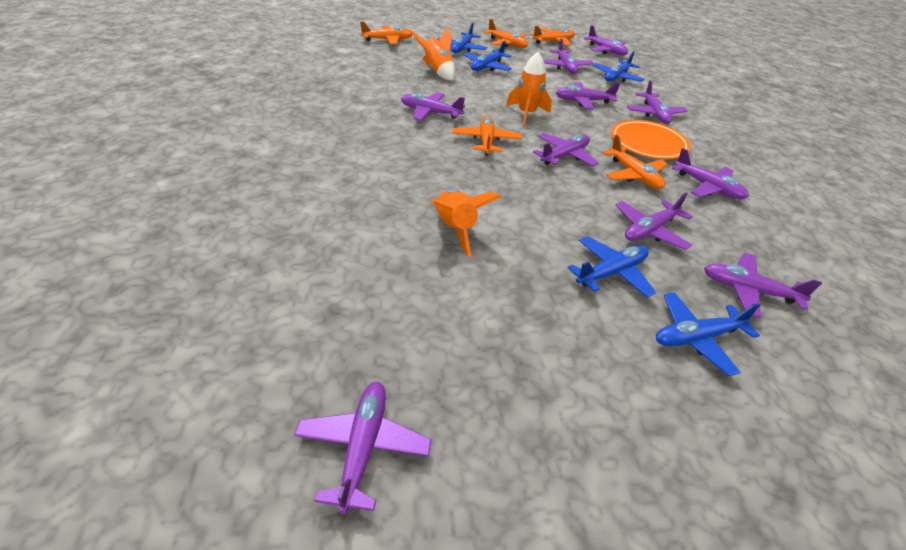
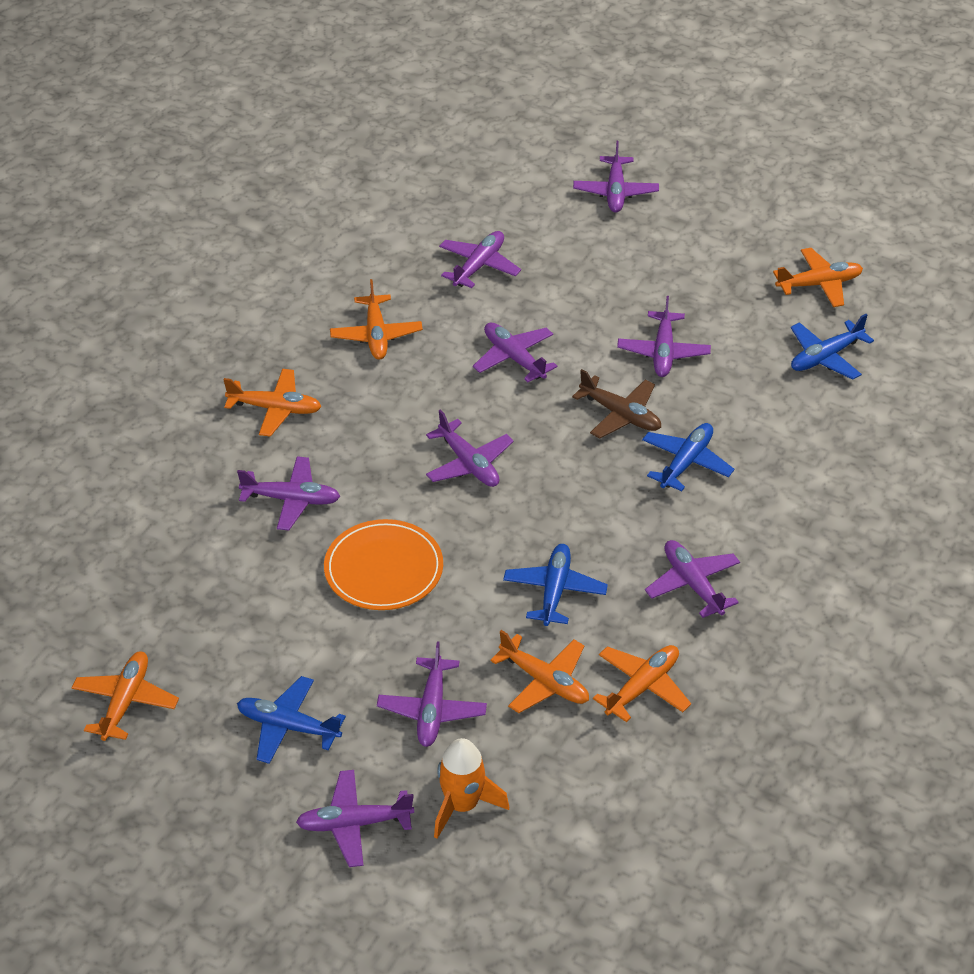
blue plane: [438,23,487,53] [463,41,512,71] [568,236,656,298] [592,51,645,82] [656,292,760,376] = 5 -> [237,676,346,764] [503,544,608,626] [642,423,734,491] [791,314,874,380] = 4
brown plane: none = 0 -> [572,369,661,438] = 1
orange plane: [360,22,413,44] [452,115,522,155] [484,19,528,48] [530,26,575,46] [602,134,668,189] = 5 -> [72,651,179,741] [223,369,322,437] [330,279,423,360] [490,630,589,713] [593,645,691,722] [773,248,863,307] = 6
orange rocket: [412,28,455,81] [431,189,501,257] [506,52,552,126] = 3 -> [434,738,509,839] = 1
purple plane: [294,382,432,514] [401,92,465,121] [533,133,599,166] [543,38,593,74] [556,82,620,109] [584,25,628,56] [616,193,692,250] [627,80,688,124] [671,148,749,199] [704,253,822,318] = 10 -> [237,456,341,531] [296,770,414,867] [377,641,487,747] [426,409,514,487] [439,231,521,288] [473,322,557,382] [573,141,659,213] [617,296,711,377] [645,540,740,618] = 9

